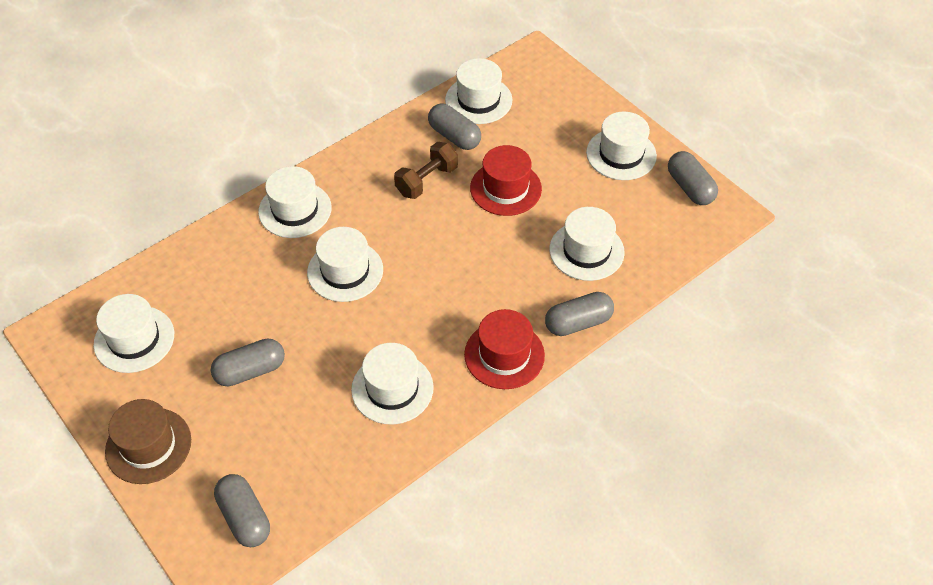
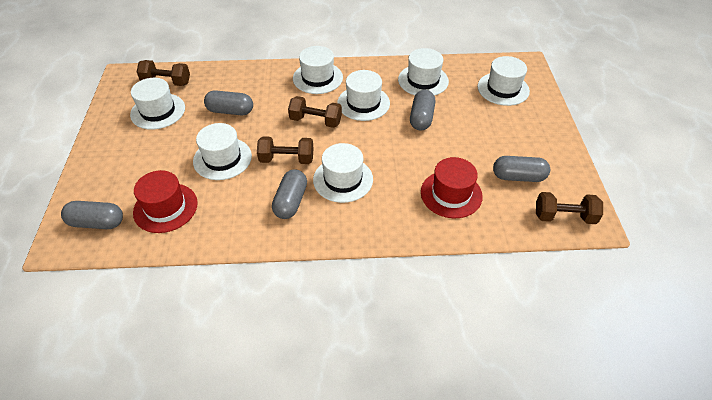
brown dumbbell: [394,142,458,199] = 1 -> [137,60,190,86] [257,136,314,164] [288,96,342,128] [536,192,603,224] = 4
brown hat: [105,399,191,484] = 1 -> none = 0

